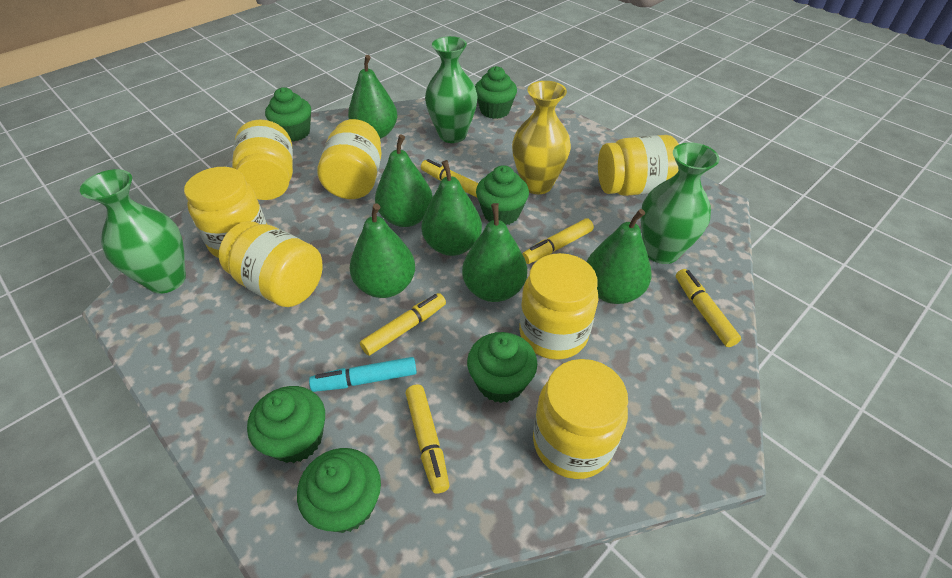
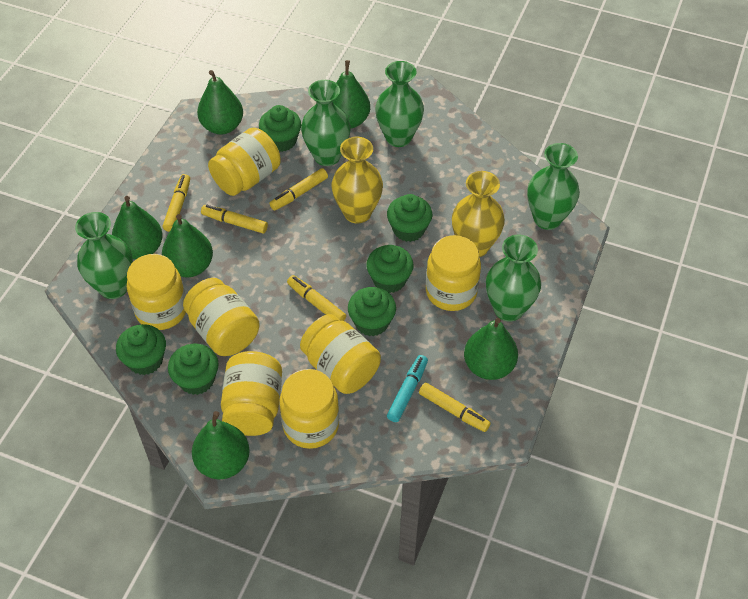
green vase: [80,169,186,294] [425,36,477,143] [640,143,720,264] = 3 -> [75,212,133,299] [301,80,351,166] [375,61,424,147] [486,234,541,322] [527,143,580,230] = 5
yellow vase: [512,81,571,194] = 1 -> [331,137,383,223] [452,171,505,257] = 2

